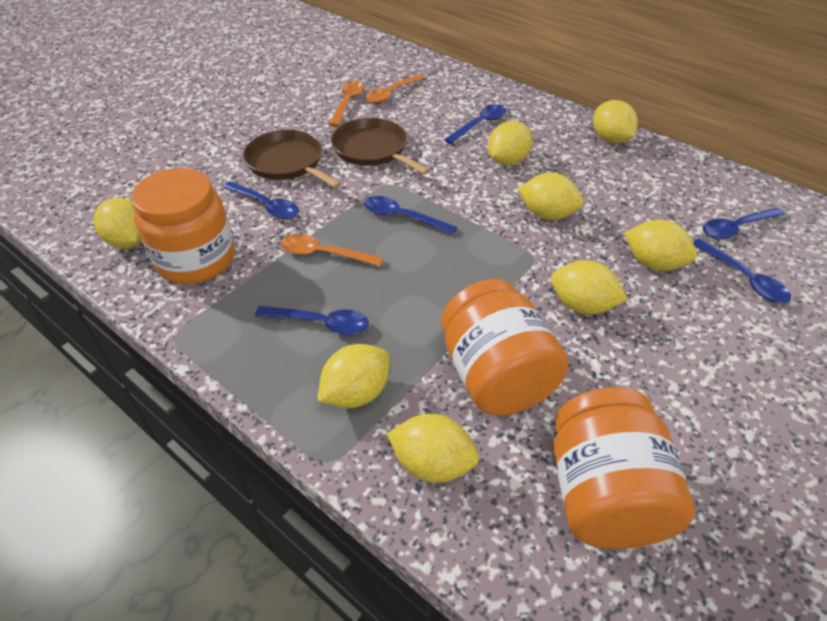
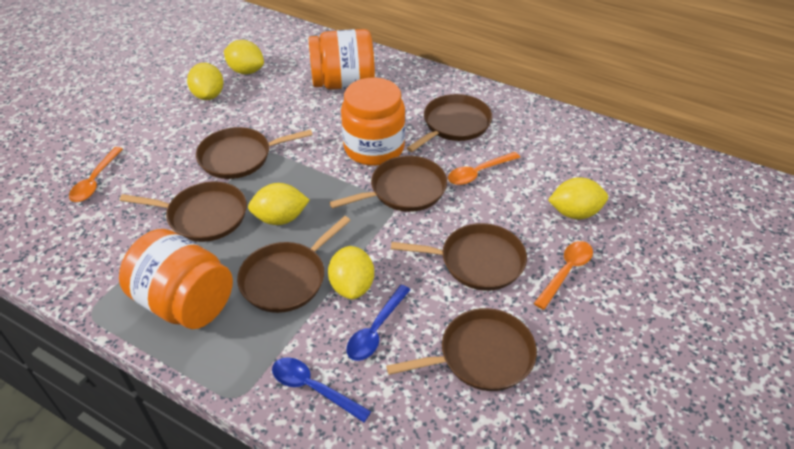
blue spoon: [224,181,299,219] [255,306,369,335] [364,196,457,235] [444,104,506,144] [693,238,791,303] [703,207,785,239] = 6 -> [272,357,372,422] [346,285,411,361] = 2
brown pan: [243,130,341,188] [331,118,430,174] = 2 -> [120,181,247,242] [196,127,312,179] [237,216,351,313] [329,156,447,212] [386,308,537,391] [391,223,527,291] [407,94,492,152] = 7
yellow lemon: [94,198,142,249] [317,344,390,408] [387,414,479,483] [488,121,533,165] [517,173,583,220] [551,260,628,314] [593,100,638,143] [624,220,697,271] = 8 -> [187,63,223,100] [224,40,264,75] [248,183,310,225] [328,246,374,299] [548,177,608,219] = 5

